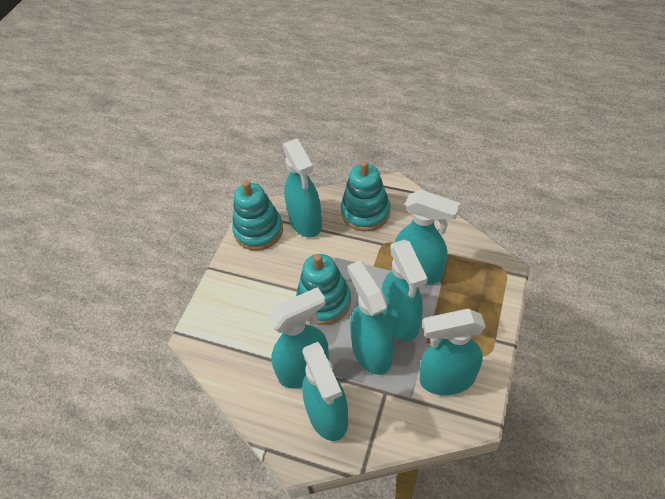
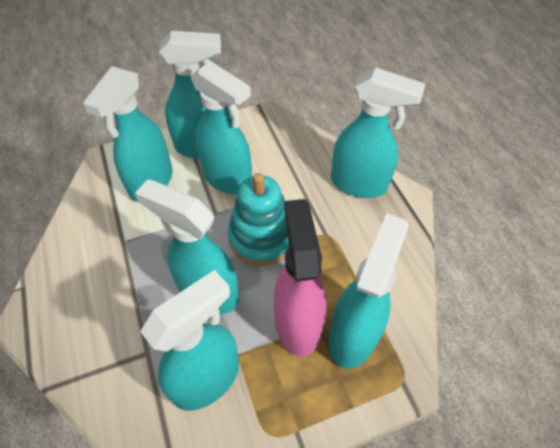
pink spray bottle: none = 0 -> [274,199,326,357] = 1
turquoise stacking toy: [232,181,283,251] [296,254,351,325] [341,161,390,232] = 3 -> [228,173,289,266] = 1

